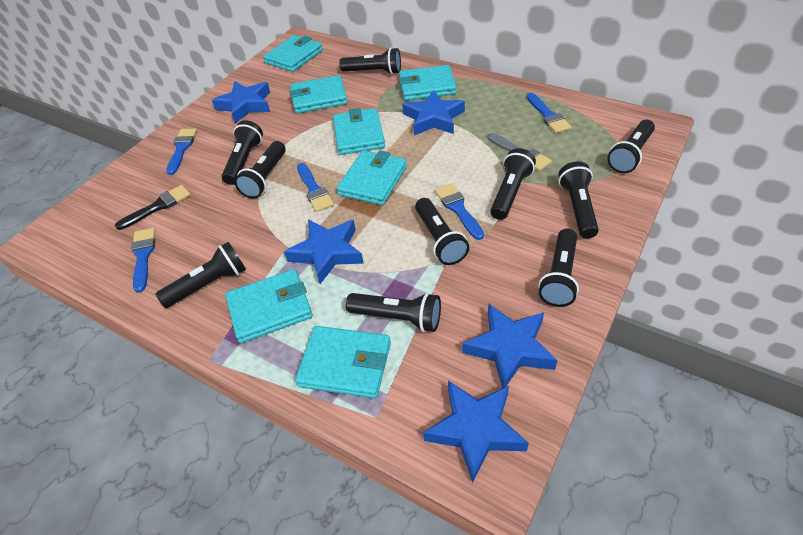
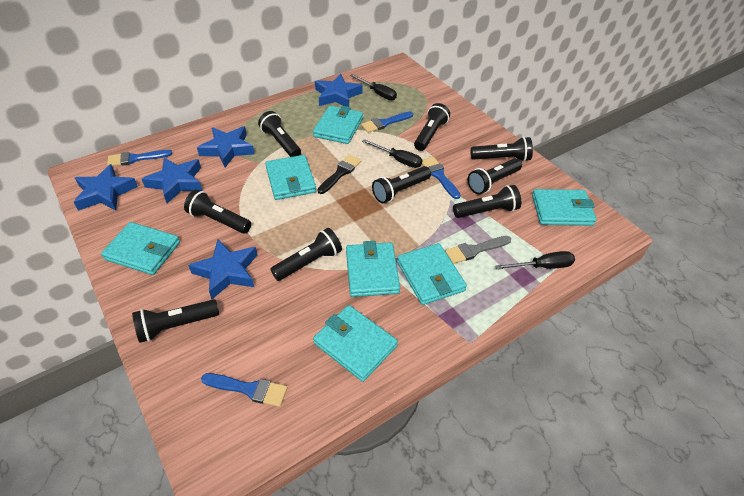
black flashlight: [155,242,246,308] [222,120,263,185] [234,141,286,199] [339,48,401,75] [346,293,441,332] [415,198,469,265] [490,148,536,220] [539,229,579,307] [558,161,599,239] [607,120,655,173] = 10 -> [132,299,219,343] [184,189,251,234] [258,111,301,157] [270,228,342,281] [372,166,431,203] [414,103,450,151] [453,185,521,218] [468,158,522,194] [470,137,533,162] = 9
black screwdriver: none = 0 -> [350,74,397,100] [362,139,422,168] [495,251,575,270] = 3
blue brush: [131,228,155,293] [166,128,197,175] [297,163,334,212] [435,183,484,240] [527,93,571,133] = 5 -> [107,150,172,166] [201,373,288,407] [361,111,413,133] [422,157,461,199] = 4

